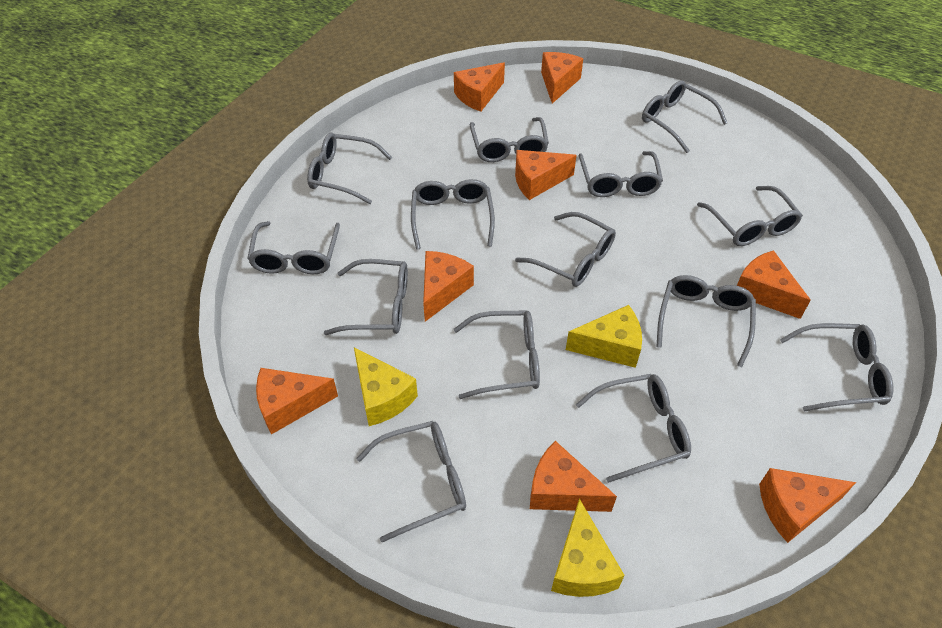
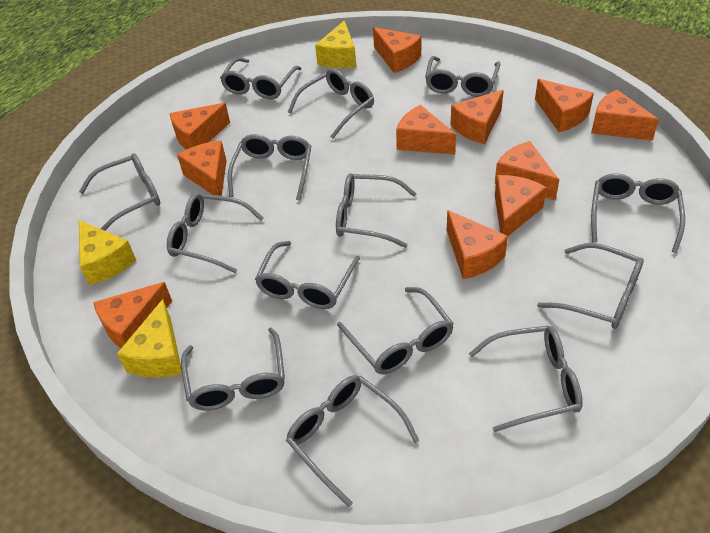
orange cheese: [256,368,338,435] [423,251,474,322] [454,62,505,112] [515,150,577,200] [530,441,617,512] [541,52,583,104] [737,250,811,319] [759,468,856,543] = 8 -> [93,282,172,348] [169,103,230,150] [177,141,227,196] [373,27,421,73] [396,105,456,155] [447,210,508,279] [450,90,504,144] [495,141,559,200] [495,175,547,236] [535,79,594,132] [591,89,659,141] = 11

